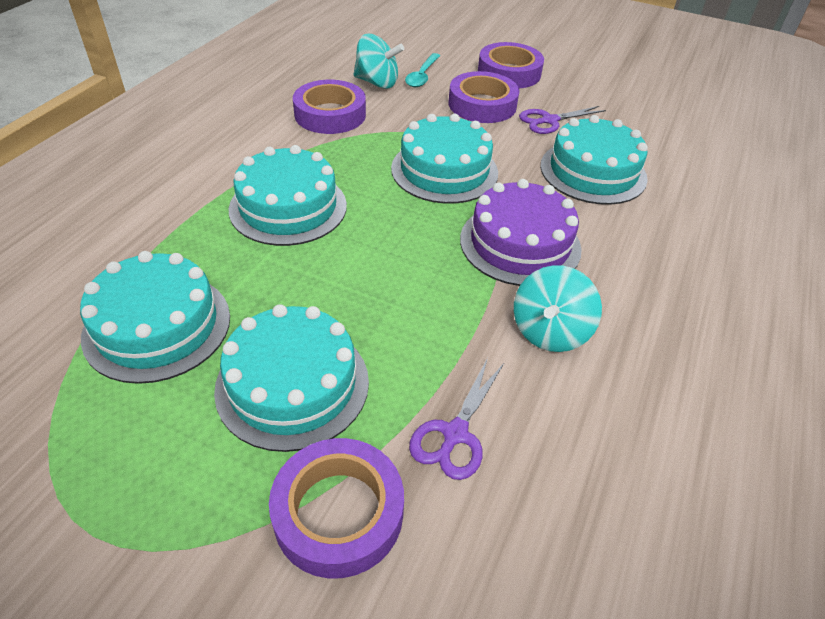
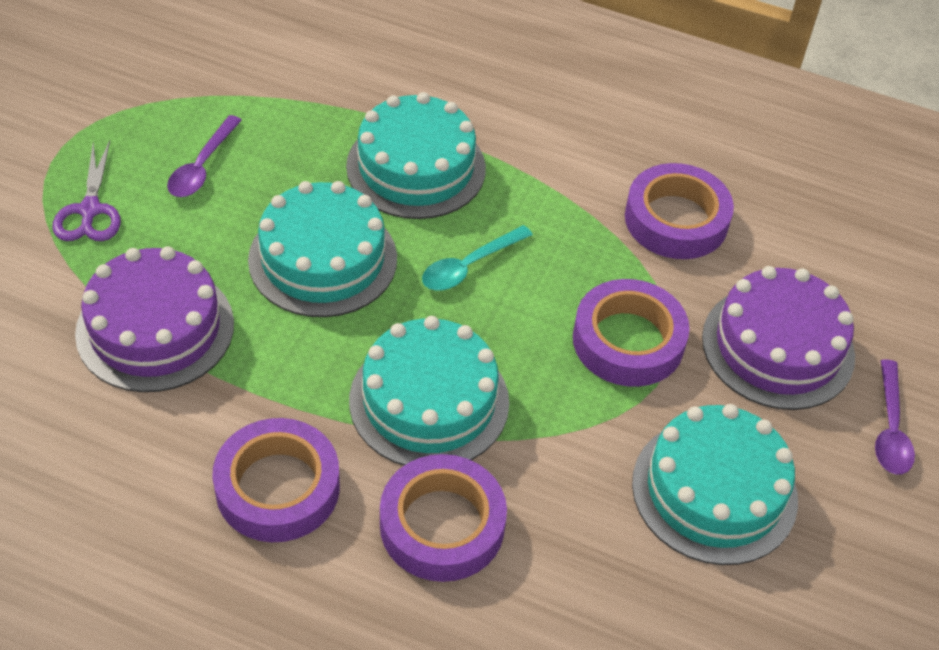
purple cake: [460,179,582,286] = 1 -> [75,246,234,392] [702,266,855,410] = 2
purple scissors: [409,358,504,480] [519,106,606,134] = 2 -> [53,140,121,241] = 1
purple spoon: none = 0 -> [167,115,242,197] [875,359,915,475] = 2
turquoise cake: [80,251,230,384] [214,304,369,452] [229,145,347,246] [391,114,498,204] [540,115,648,205] = 5 -> [248,181,397,317] [346,92,486,219] [349,316,509,466] [632,404,798,565] = 4
turquoise spinning top: [353,34,404,89] [514,265,602,352] = 2 -> none = 0

